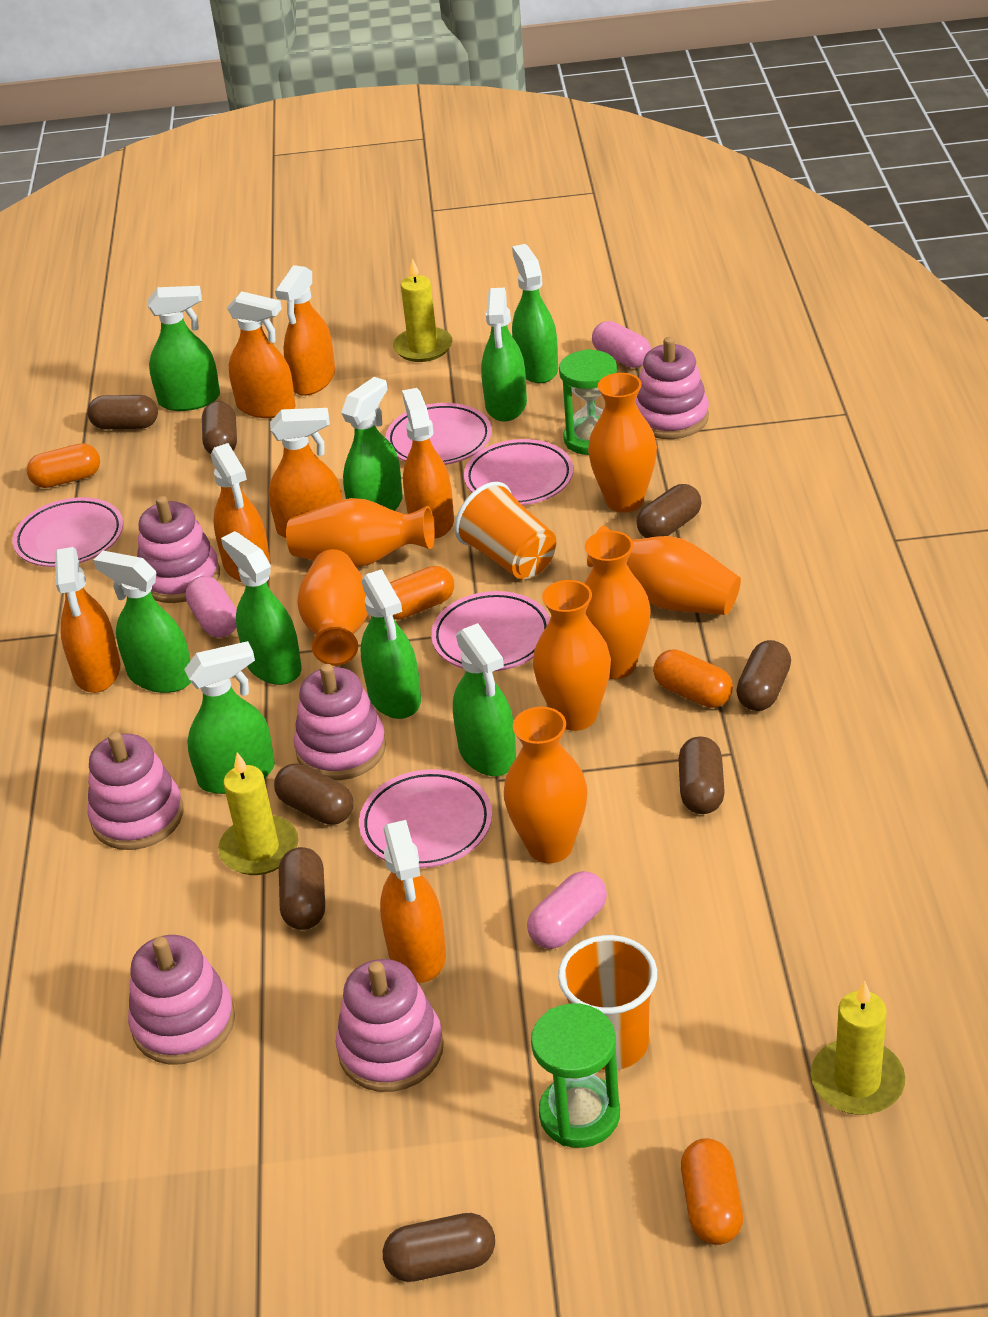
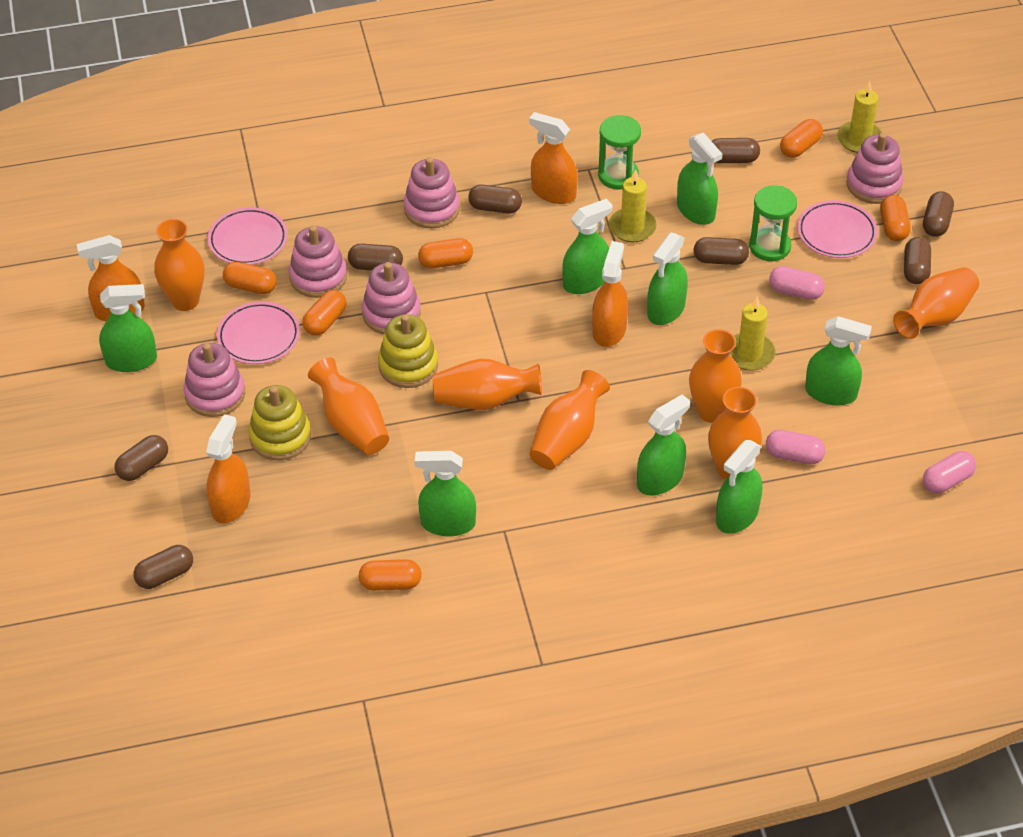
green spray bottle: [93,551,191,693] [148,286,220,411] [184,641,275,794] [221,531,302,685] [341,377,403,511] [361,569,421,719] [453,623,516,776] [481,288,527,422] [512,244,558,383] = 9 -> [99,284,157,372] [415,451,476,536] [562,199,612,294] [637,394,690,495] [647,233,688,325] [677,133,722,225] [716,440,762,534] [805,316,872,405] = 8
orange capsule: [27,443,100,488] [390,566,454,620] [653,649,733,708] [681,1138,743,1245] = 4 -> [223,262,277,294] [302,290,347,336] [359,559,422,591] [418,238,473,268] [780,119,823,158] [880,195,911,241] = 6
orange cup: [454,482,556,580] [558,935,657,1070] = 2 -> none = 0
orange spray bottle: [55,547,120,693] [211,443,271,582] [227,291,296,418] [269,408,342,538] [275,265,335,396] [380,820,446,983] [402,388,454,538] = 7 -> [77,235,145,321] [206,414,250,524] [529,112,578,204] [592,241,628,347] = 4
pink plate: [13,497,123,567] [359,769,492,868] [386,403,492,465] [431,591,550,671] [464,439,573,505] = 5 -> [208,207,288,265] [217,301,300,364] [797,200,878,258] = 3
pink stacking toy: [87,731,183,850] [128,935,235,1064] [137,496,220,603] [294,664,386,780] [336,959,444,1092] [636,337,709,439] = 6 -> [184,343,245,417] [289,225,347,298] [362,262,421,334] [404,157,460,229] [846,133,904,204] = 5
yellow stacking toy: none = 0 -> [249,385,311,460] [378,314,438,388] = 2

